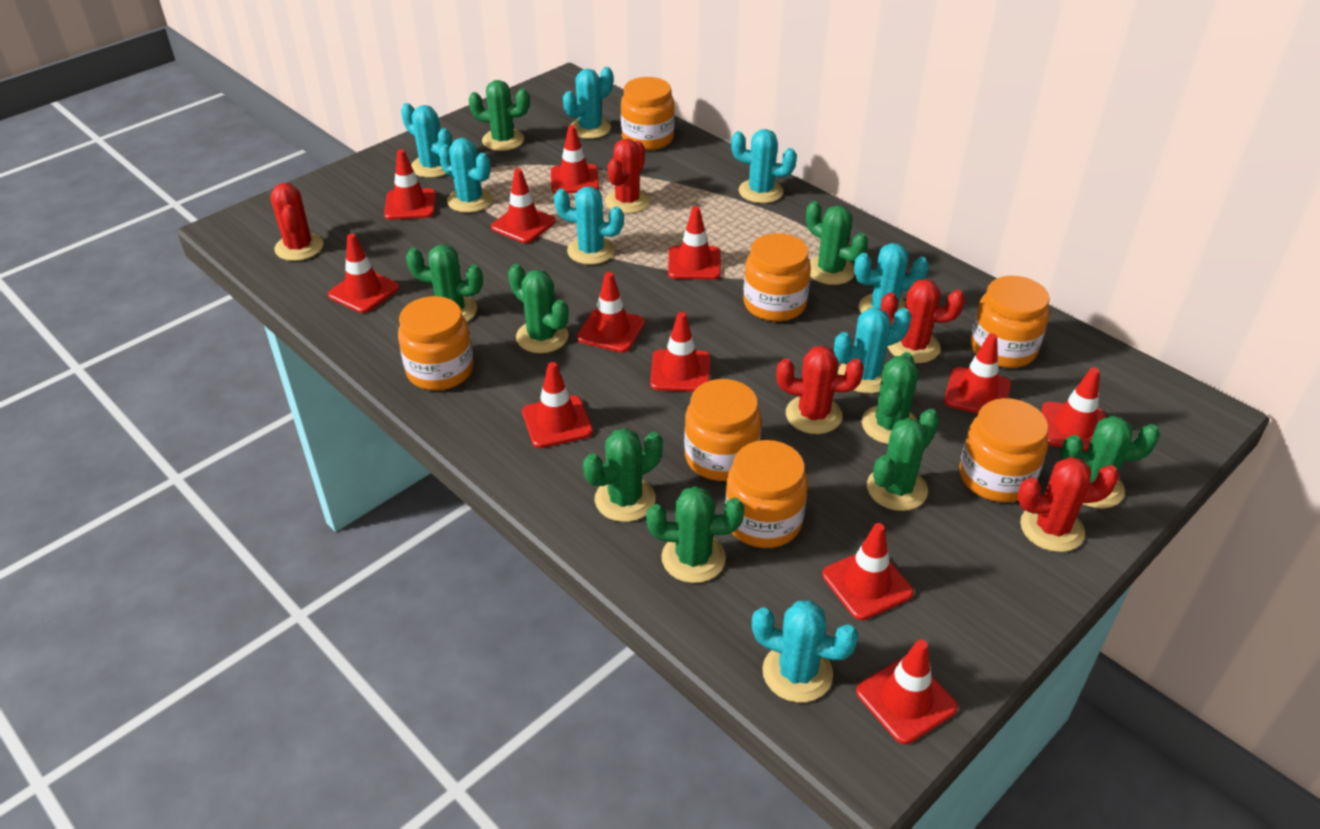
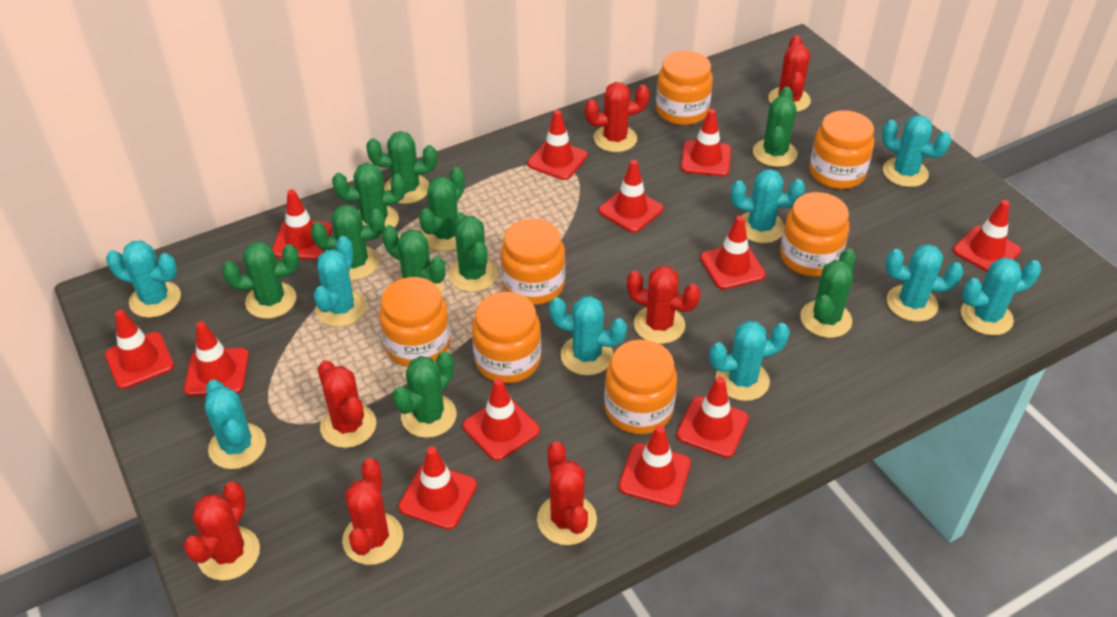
green cactus: [406,244,483,322] [469,80,530,151] [508,264,569,353] [583,428,663,522] [646,486,744,583] [806,201,868,285] [862,352,918,444] [867,409,939,511] [1060,416,1160,509] = 9 -> [222,241,299,319] [311,204,385,280] [332,163,406,236] [366,131,437,204] [382,225,446,294] [392,351,456,438] [419,167,465,251] [448,212,498,292] [753,87,797,167] [800,248,856,338] = 10
red cactus: [270,183,323,261] [605,139,650,214] [776,346,864,434] [881,279,965,363] [1017,457,1120,552] = 5 -> [184,482,260,581] [318,360,376,448] [342,458,403,565] [537,441,597,545] [585,82,650,152] [627,266,701,344] [768,35,811,112] = 7
turquoise cactus: [401,103,452,178] [438,138,493,213] [554,186,624,265] [563,67,613,139] [731,129,797,203] [752,601,859,703] [834,308,911,394] [854,243,929,314] = 8 -> [106,240,181,318] [205,380,266,469] [314,236,367,327] [549,296,627,375] [709,321,790,401] [731,169,805,243] [882,115,952,187] [886,244,963,322] [961,257,1041,336] = 9

